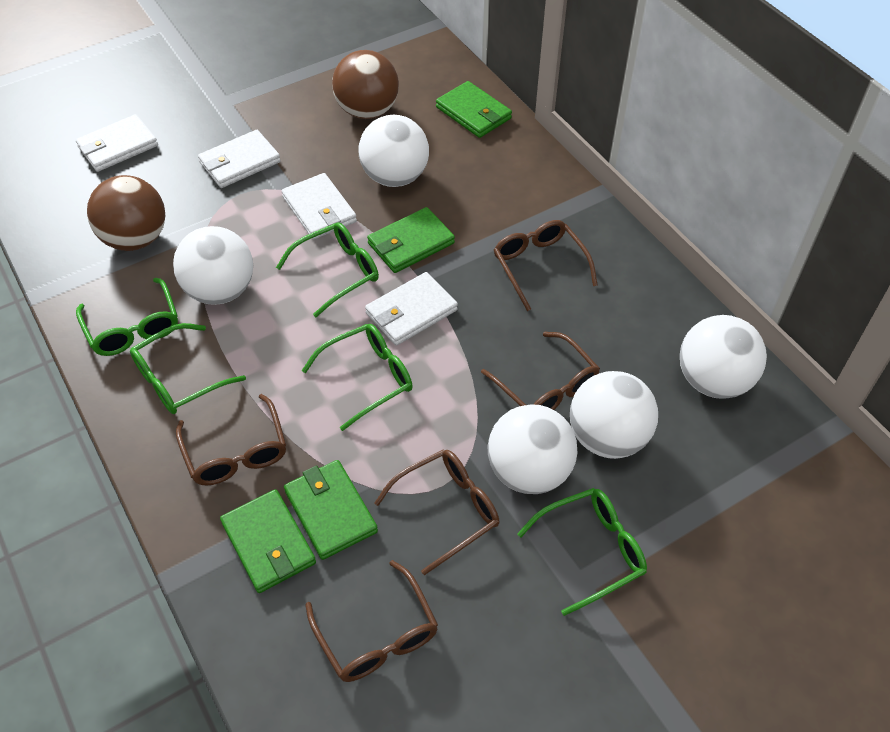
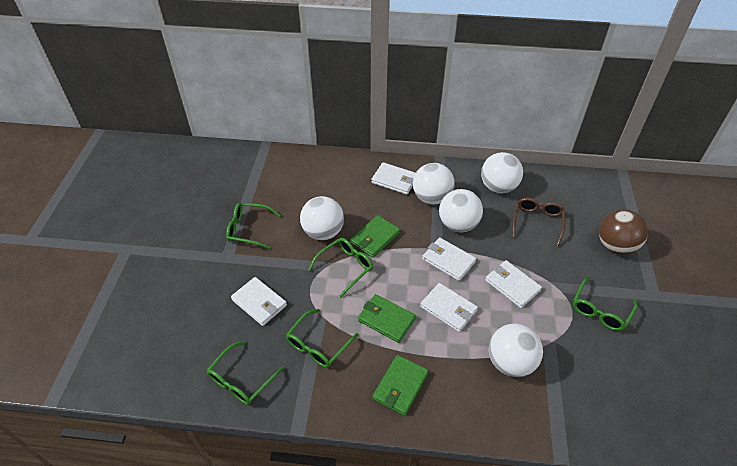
brown ball: [87,175,166,251] [332,50,399,119] = 2 -> [599,210,648,254] = 1
brown glasses: [176,394,286,485] [305,560,438,682] [374,449,499,575] [481,332,600,410] [494,220,598,311] = 5 -> [512,198,565,247] = 1
green wallet: [220,489,316,593] [284,460,378,560] [367,207,455,273] [436,81,512,138] = 4 -> [350,215,400,258] [358,294,416,343] [373,355,428,416] = 3
white wallet: [76,114,158,172] [198,130,281,188] [282,173,357,239] [365,272,458,346] = 4 -> [231,277,287,326] [371,162,416,195] [420,283,478,332] [422,237,476,281] [485,260,542,308] = 5

